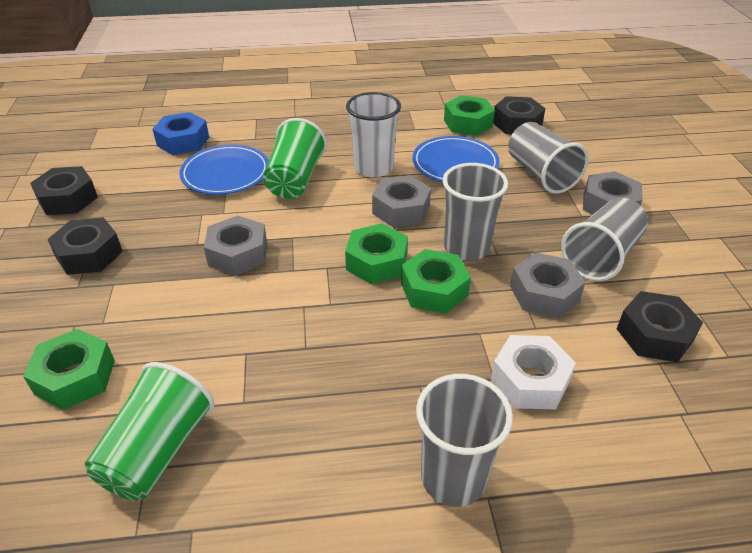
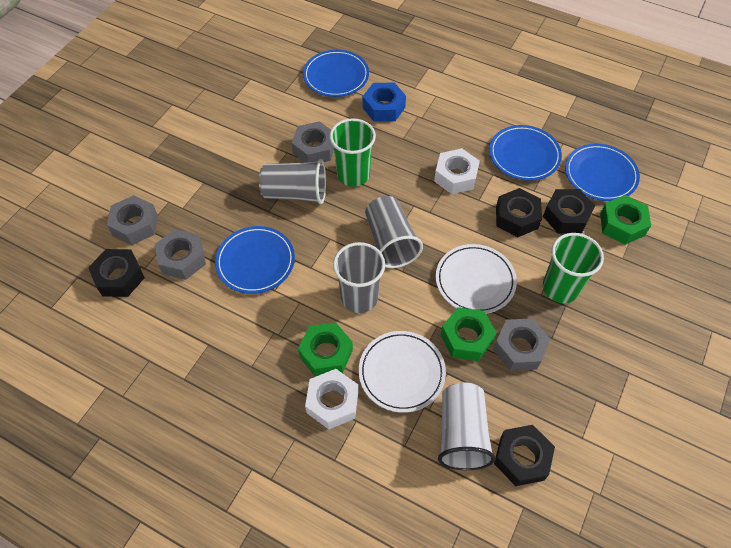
blue plate: [179,145,269,195] [413,136,500,182] = 2 -> [215,226,295,294] [303,50,369,97] [489,125,562,181] [565,144,640,201] = 4
green nut: [23,329,115,410] [345,223,408,284] [401,249,471,314] [444,95,495,136] = 4 -> [298,322,353,377] [440,307,497,361] [600,195,651,245] = 3
grey cup: [416,374,513,507] [443,163,508,260] [508,122,588,194] [561,198,648,281] = 4 -> [259,159,326,204] [333,242,385,313] [365,196,423,268] = 3
white nut: [491,335,576,409] = 1 -> [305,369,359,429] [434,148,480,194] = 2
white plate: none = 0 -> [359,331,446,413] [436,244,517,314] = 2

